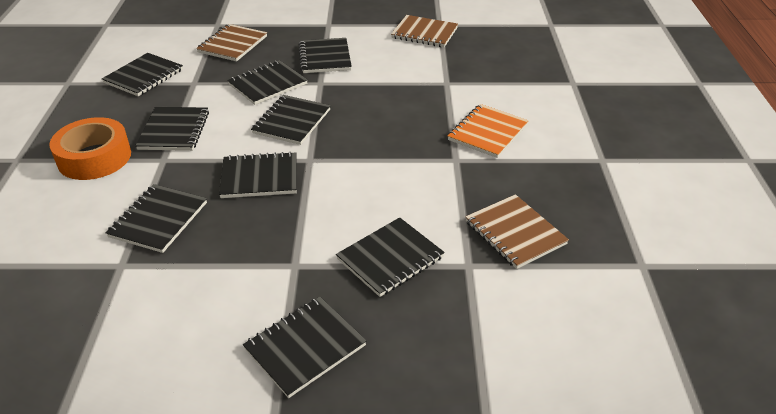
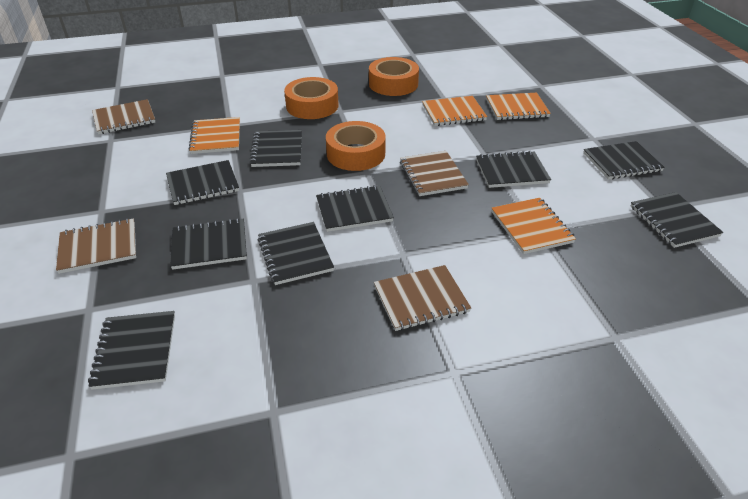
brown notebook: [196,24,267,61] [391,15,458,47] [465,194,569,269] = 3 -> [56,218,136,274] [92,99,155,134] [374,265,471,331] [400,151,469,196] = 4
orange notebook: [448,104,529,158] = 1 -> [189,117,240,154] [422,96,487,126] [486,92,551,120] [491,198,576,254] = 4
orange tape: [49,117,131,180] = 1 -> [284,77,339,119] [326,121,386,171] [369,57,419,96] = 3

